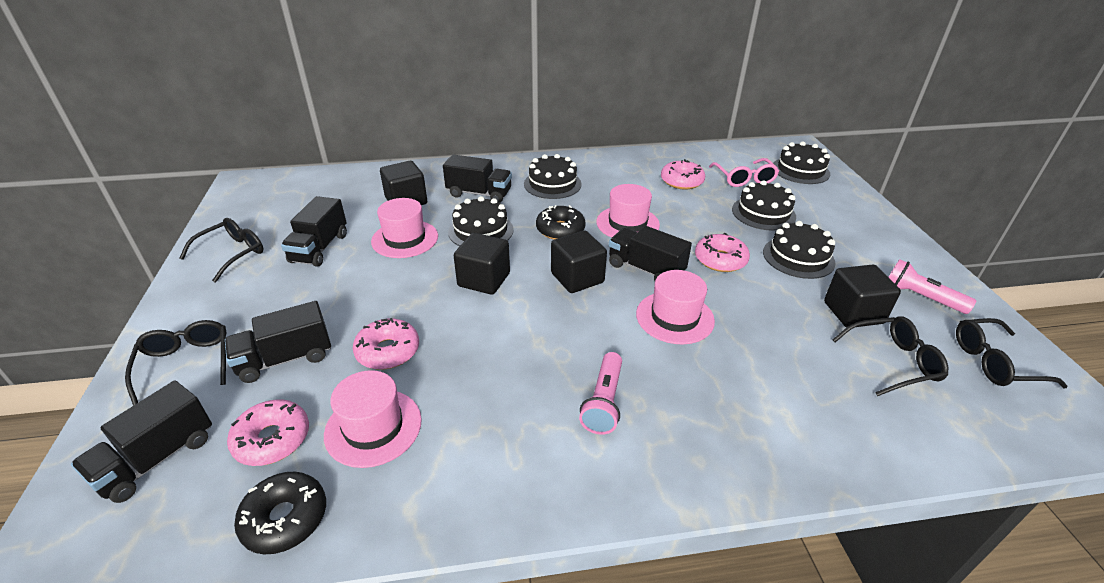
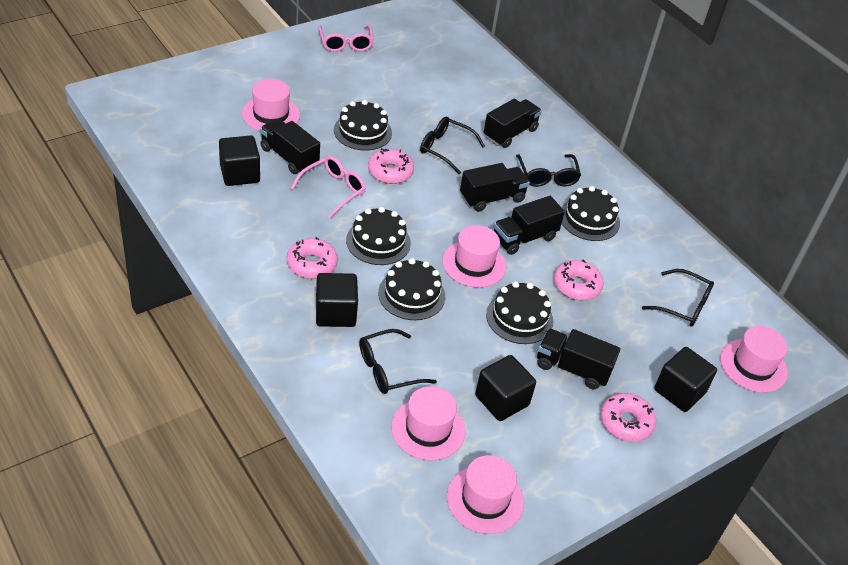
black donut: [234,472,326,554] [536,205,585,240] = 2 -> none = 0
pink flashlight: [579,352,622,435] [889,259,976,314] = 2 -> none = 0
pink glasses: [709,158,779,187] = 1 -> [291,156,366,219] [318,25,374,52] = 2
pink hat: [324,370,422,468] [371,198,438,258] [596,184,660,238] [636,270,715,344] = 4 -> [242,79,300,131] [391,386,465,461] [442,225,506,288] [447,455,524,534] [720,326,788,393] = 5

